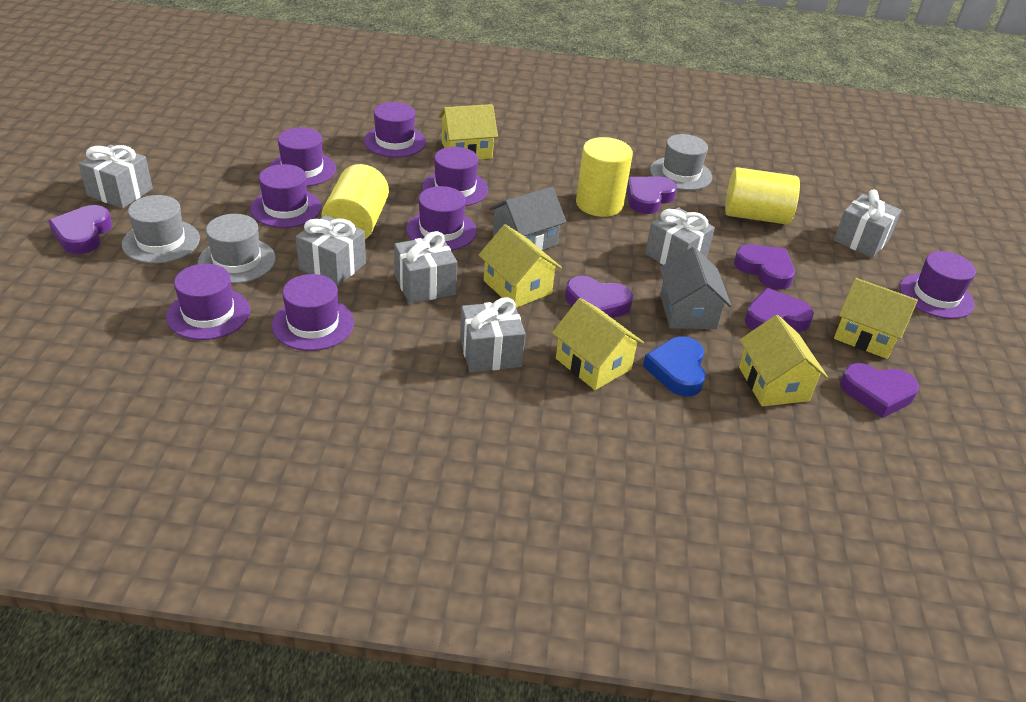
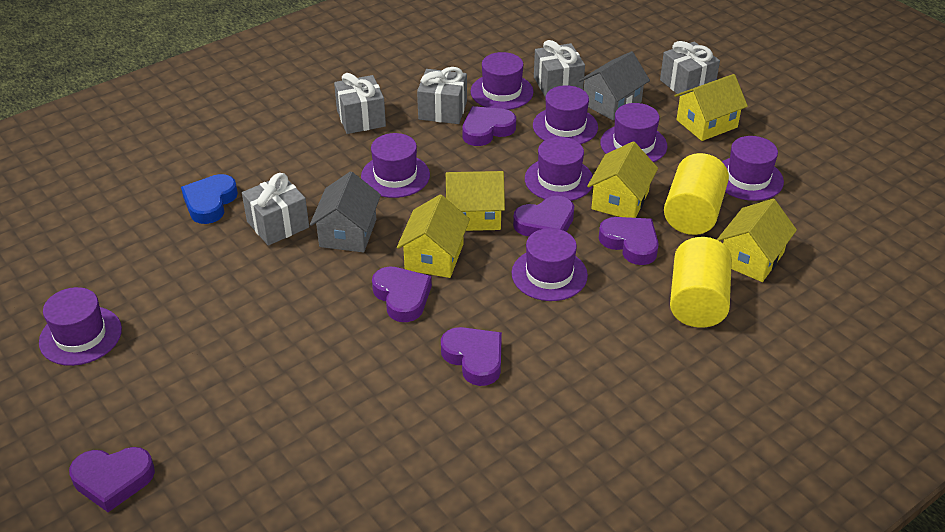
grey gift: [79,145,153,209] [296,215,366,286] [394,231,457,304] [460,297,526,372] [645,207,715,265] [834,190,902,258] = 6 -> [242,173,309,246] [334,73,386,134] [417,67,467,124] [534,40,585,98] [660,41,720,96] = 5
grey hat: [122,195,200,264] [198,214,276,284] [650,134,712,191] = 3 -> none = 0
yellow cylinder: [321,164,389,239] [576,137,633,217] [725,167,800,225] = 3 -> [664,153,729,235] [670,237,732,328] = 2

